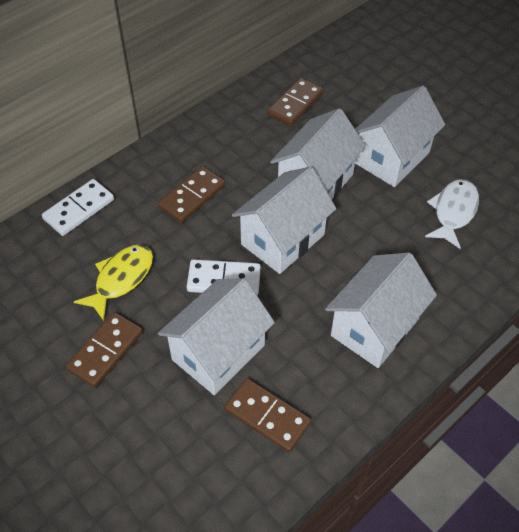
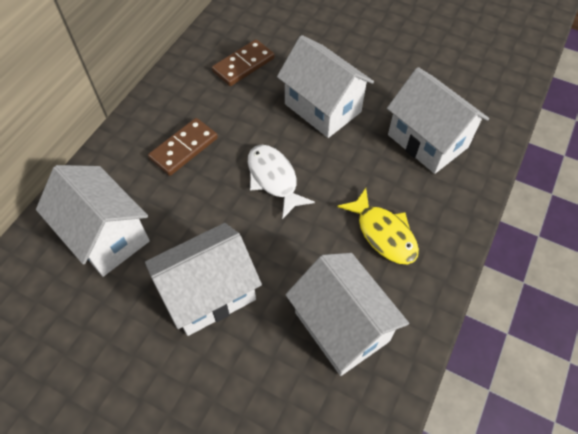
brown domino: [66,312,143,388] [158,166,225,223] [224,378,311,452] [267,78,324,126] = 4 -> [148,118,218,176] [212,39,275,86] = 2
white domino: [42,179,114,236] [187,259,261,295] = 2 -> none = 0

